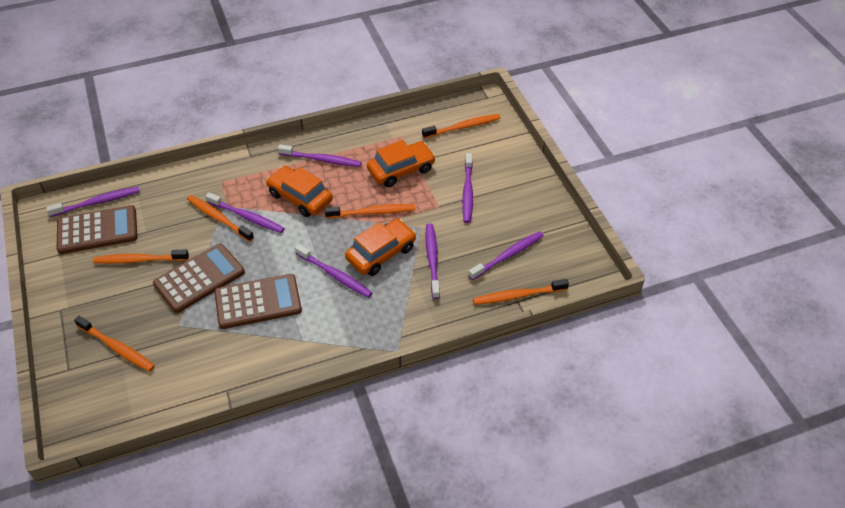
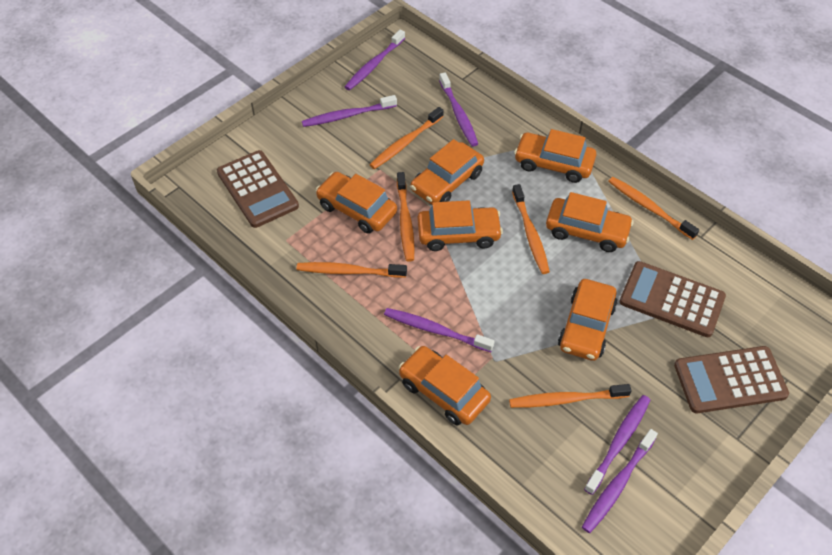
orange car: [266,166,333,217] [345,219,416,276] [367,140,436,187] = 3 -> [316,172,397,234] [399,346,491,425] [410,139,484,205] [417,200,503,251] [514,129,596,183] [546,192,634,252] [558,279,618,361] = 7
purple toothbrush: [46,187,140,217] [206,192,285,233] [278,144,362,167] [295,244,372,298] [425,223,440,299] [462,153,473,223] [468,231,544,280] = 7 -> [302,95,397,127] [345,29,405,90] [384,308,494,352] [439,73,478,147] [582,429,658,533] [584,395,650,495] = 6

